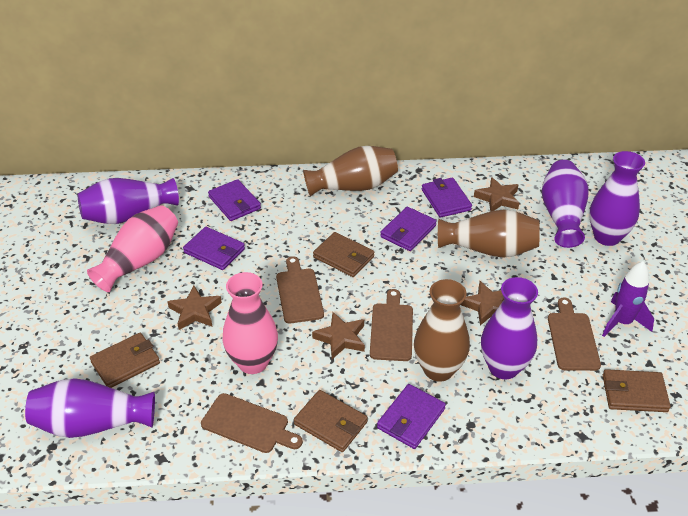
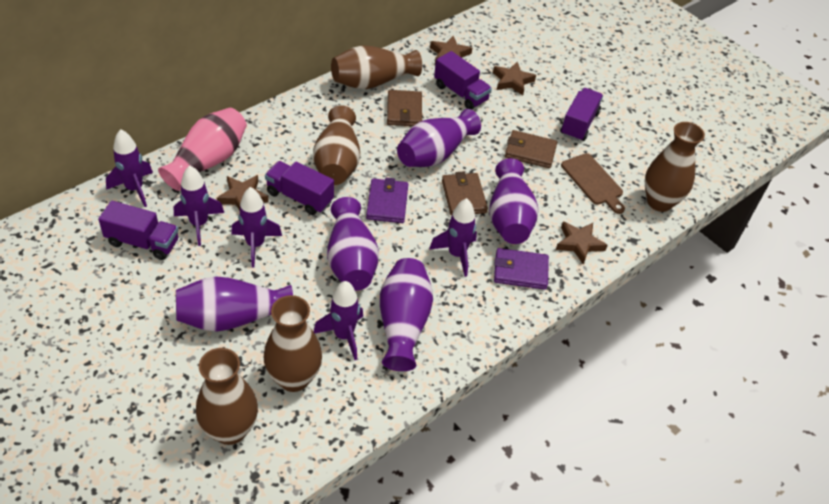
brown cutting board: [201,393,303,453] [276,256,324,324] [370,289,413,361] [548,297,601,371] = 4 -> [561,153,625,214] = 1
brown vase: [303,146,398,196] [414,279,470,382] [438,209,540,258] = 3 -> [196,348,258,445] [264,295,322,392] [313,105,360,185] [331,45,422,89] [645,122,705,212] = 5
brown wallet: [90,333,160,388] [294,390,368,452] [313,232,374,277] [603,369,671,412] = 4 -> [387,90,422,126] [442,172,488,216] [505,130,557,168] = 3
pink vase: [87,205,178,292] [223,272,278,374] = 2 -> [158,108,247,191] = 1
purple rocket: [602,261,654,337] = 1 -> [106,129,153,207] [174,166,224,246] [231,187,282,268] [314,281,363,360] [429,198,477,277] = 5
purple truck: none = 0 -> [98,201,178,260] [265,161,334,215] [434,51,492,110] [561,88,603,141] = 4
purple wallet: [183,227,245,270] [208,179,261,221] [377,384,446,449] [380,207,437,251] [422,178,472,217] = 5 -> [366,178,408,223] [494,248,549,290] = 2

